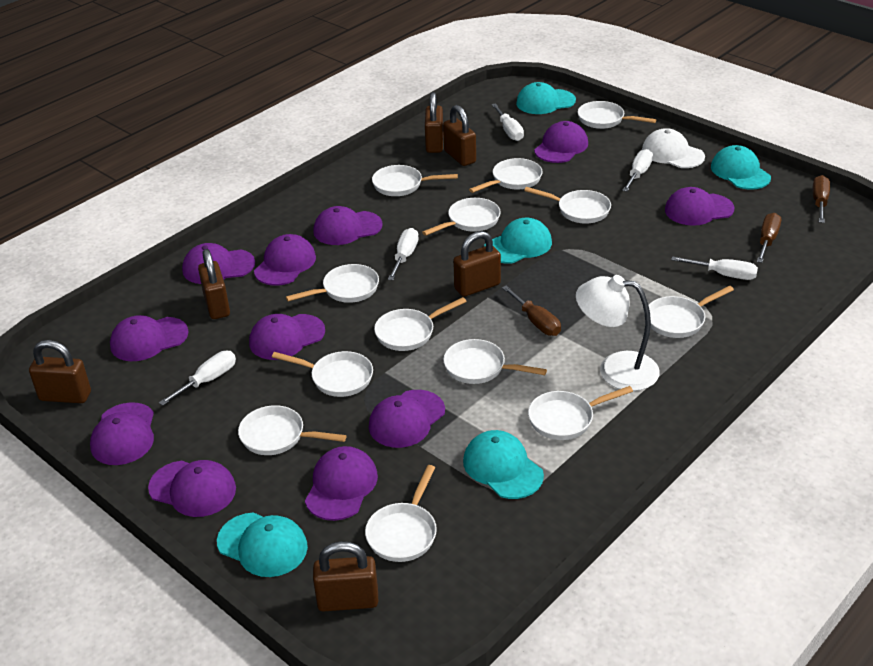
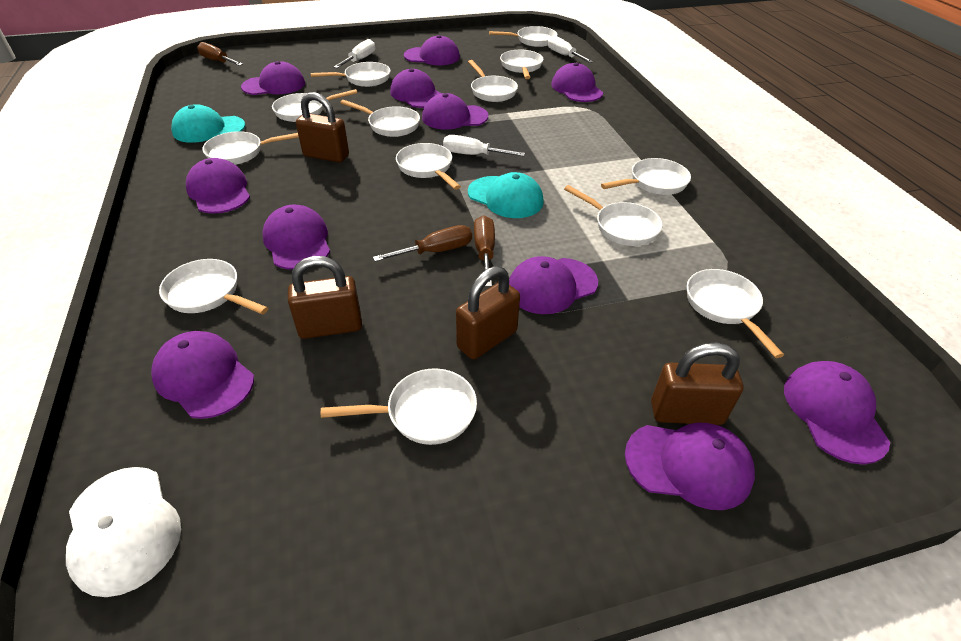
brown padlock: [29,340,91,403] [198,249,230,319] [313,541,378,612] [425,92,444,153] [443,105,476,166] [453,231,501,297] = 6 -> [288,256,362,339] [296,92,349,163] [456,266,520,359] [651,343,743,425] = 4
turquoise cap: [217,512,308,577] [463,430,544,499] [484,218,552,264] [516,82,576,114] [711,145,771,190] = 5 -> [171,104,245,143] [468,172,544,218] = 2
white lamp: [576,275,660,391] = 1 -> none = 0
white screwdriver: [159,351,236,406] [388,228,419,280] [492,103,524,141] [622,149,653,192] [671,256,758,280] = 5 -> [334,39,375,68] [443,135,525,156] [548,36,593,63] = 3

